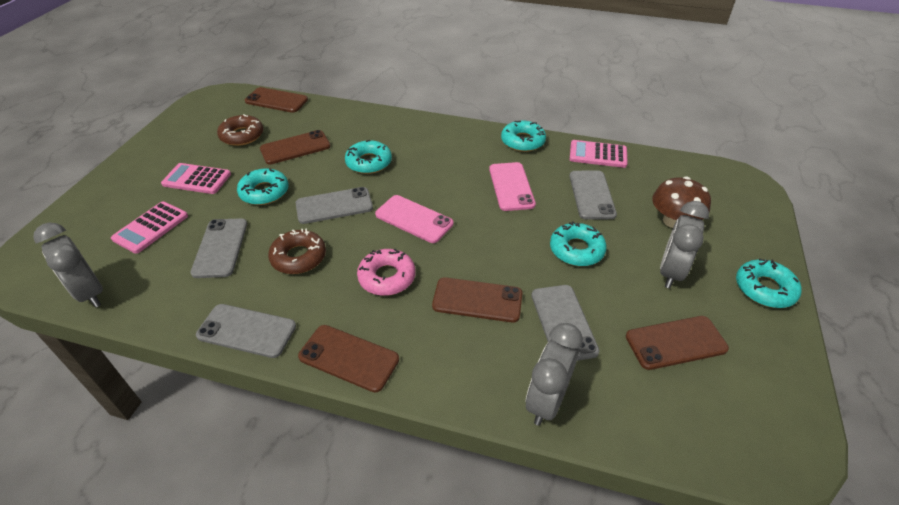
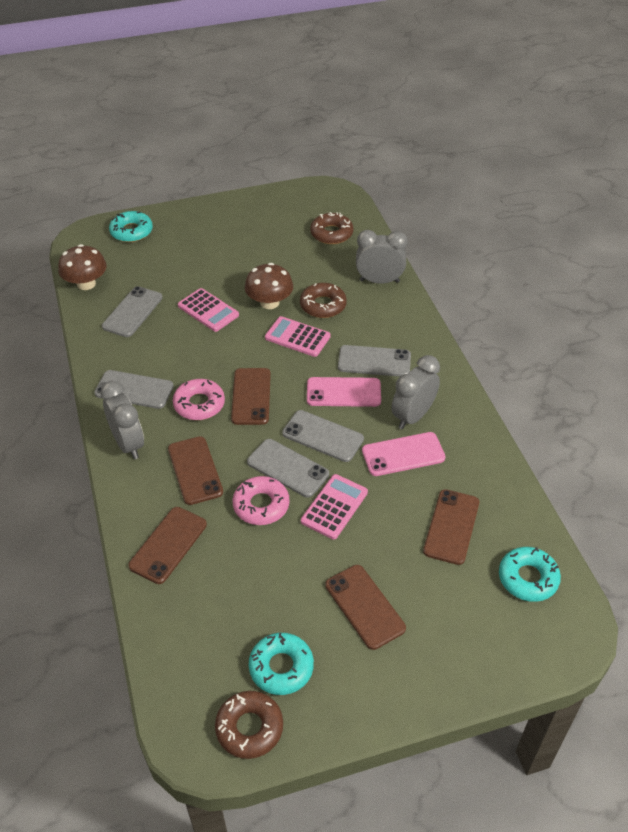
brown donut: [217,114,263,146] [268,229,326,274] = 2 -> [215,691,283,759] [300,283,347,318] [310,212,354,244] = 3
brown mushroom: [652,177,711,228] = 1 -> [58,244,107,290] [245,263,293,309] = 2
pink donut: [357,249,416,296] = 1 -> [173,379,225,420] [233,476,289,525] = 2
turquoise donut: [237,168,288,205] [345,140,392,174] [501,121,546,152] [550,221,607,266] [736,258,802,308] = 5 -> [109,211,153,242] [249,633,314,695] [499,547,561,602] = 3

